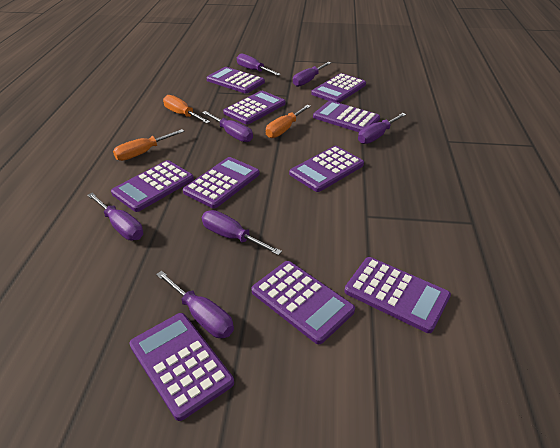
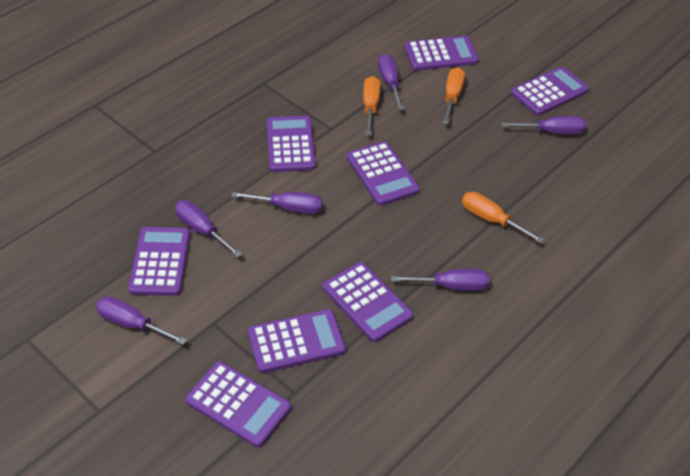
purple calculator: [111,160,194,212] [129,313,234,421] [183,157,260,209] [206,67,265,94] [223,91,285,125] [252,261,355,344] [289,146,364,192] [311,73,366,103] [313,101,380,132] [344,257,451,333] = 10 -> [128,227,190,296] [185,361,291,447] [248,309,346,373] [267,116,316,172] [323,262,413,342] [347,141,420,206] [404,36,479,71] [511,66,589,116] = 8
purple screwdriver: [87,193,143,240] [156,271,234,338] [202,111,253,142] [202,210,282,255] [237,53,281,76] [293,62,331,87] [358,113,406,144] = 7 -> [96,297,187,345] [175,200,242,258] [231,192,322,214] [378,54,404,110] [391,269,490,291] [501,116,586,134] = 6

